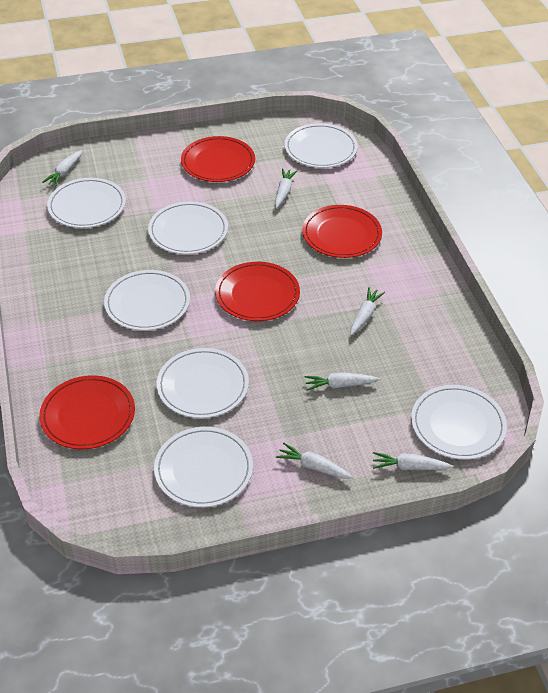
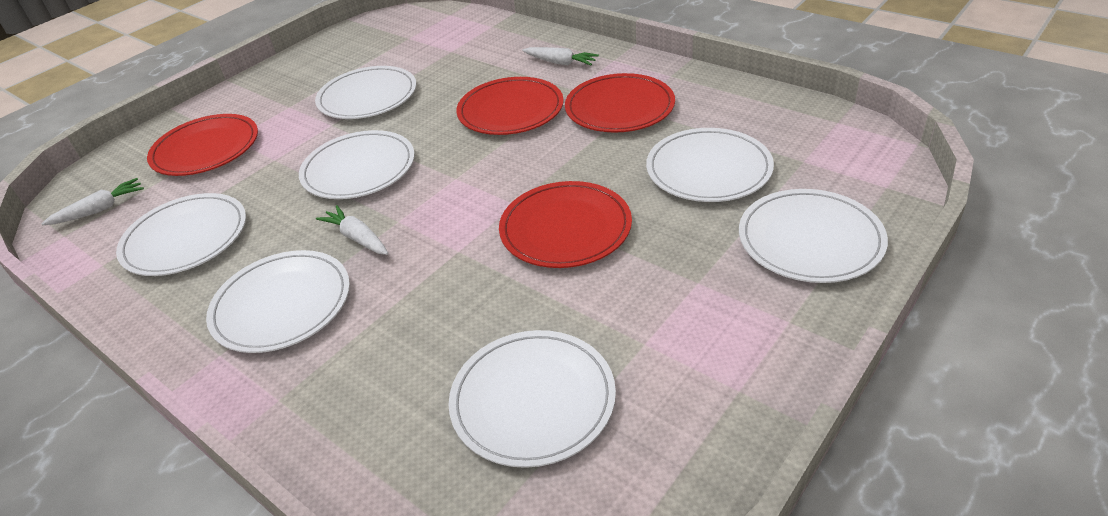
white carrot: [42,150,82,187] [275,168,297,208] [276,443,353,479] [304,372,380,391] [350,287,385,335] [373,452,453,470] = 6 -> [41,178,144,225] [316,205,388,255] [522,47,599,65] = 3

